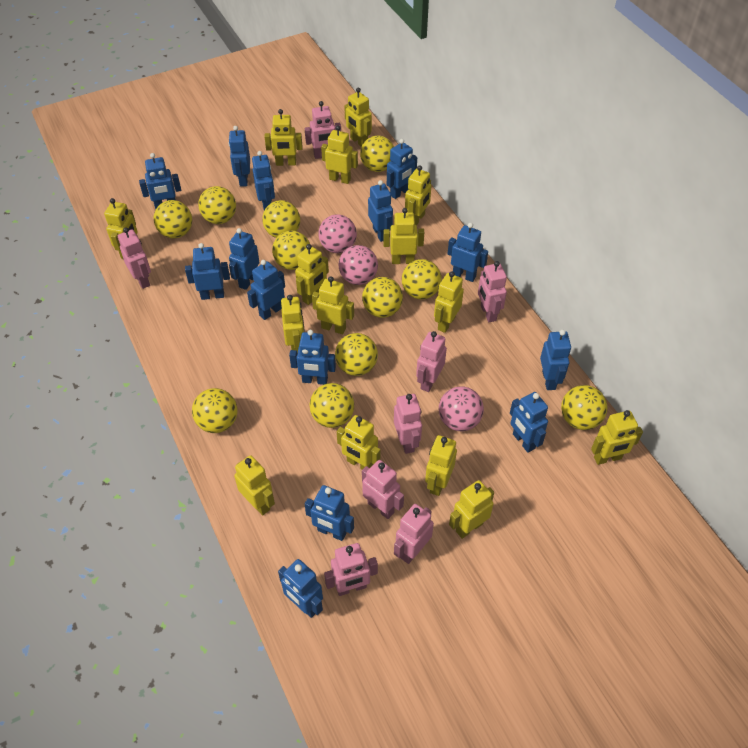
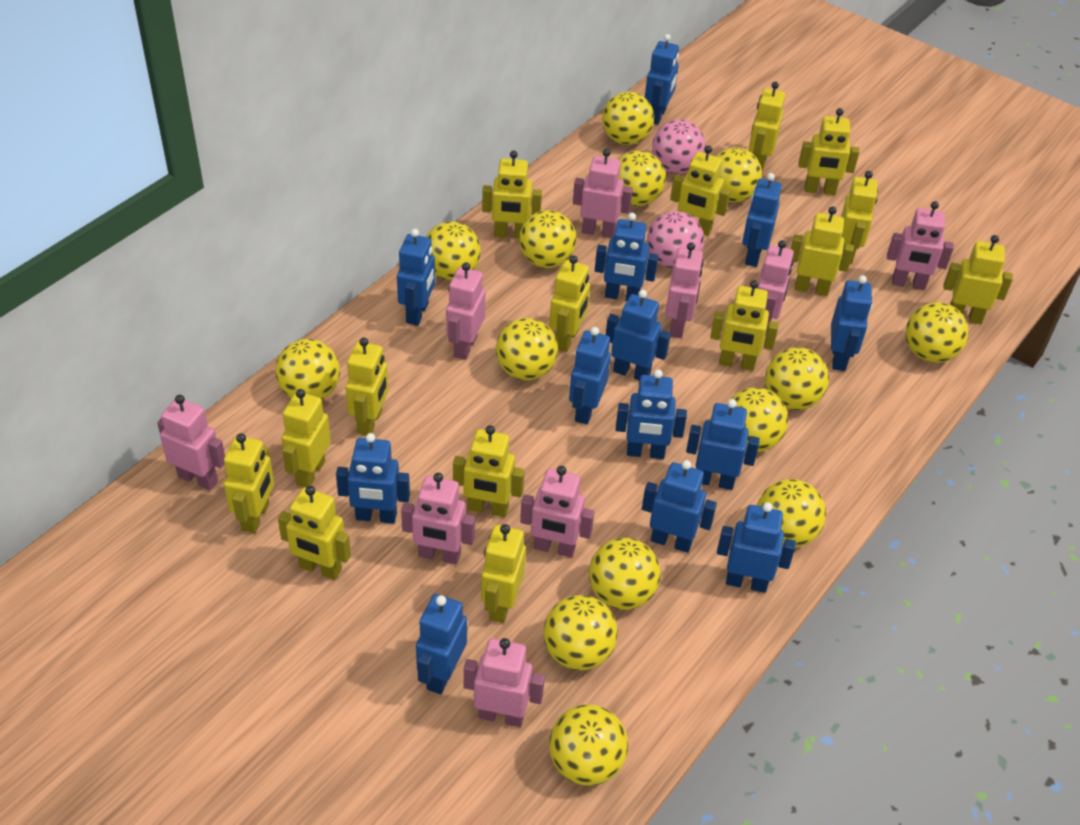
blue robot: [139,153,181,210] [185,243,230,300] [228,126,250,187] [229,228,259,290] [247,260,285,320] [252,151,275,211] [278,559,323,618] [289,330,336,385] [305,485,354,541] [368,180,393,242] [387,139,417,199] [448,223,488,282] [510,392,548,453] [540,330,571,390] = 14 -> [336,433,410,524] [397,229,435,326] [416,594,467,694] [569,327,611,424] [595,213,658,301] [606,290,671,381] [616,369,687,459] [642,460,717,553] [645,34,679,125] [686,399,760,490] [717,502,796,593] [742,173,782,267] [831,275,872,371] = 13
pink ball: [318,214,357,253] [339,245,378,285] [439,386,484,431] = 3 -> [647,211,704,269] [652,120,706,174] = 2
pink robot: [118,227,151,289] [305,101,341,159] [324,543,378,596] [362,460,404,519] [394,394,422,454] [394,504,434,564] [416,331,447,392] [478,261,507,322] = 8 -> [157,395,225,490] [401,473,475,564] [446,262,486,360] [464,638,545,727] [520,466,594,558] [573,149,633,238] [665,242,704,338] [757,240,794,336] [887,201,954,290] = 9
yellow ball: [154,200,192,238] [192,388,238,433] [198,186,236,224] [262,200,300,238] [272,231,310,270] [310,383,354,428] [335,333,378,376] [360,136,394,172] [362,277,403,318] [402,259,442,299] [561,385,607,430] = 11 -> [275,339,340,400] [426,222,481,280] [496,318,558,381] [519,210,577,268] [543,595,618,670] [549,704,628,786] [589,538,661,610] [602,92,654,145] [619,151,666,206] [716,147,762,203] [731,388,788,452] [757,479,826,548] [765,347,829,410] [906,302,968,363] = 14

